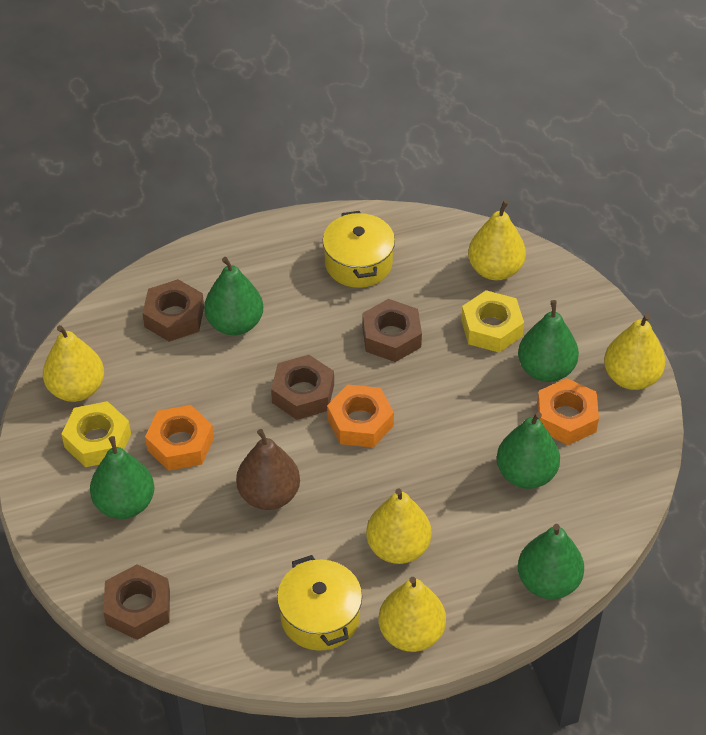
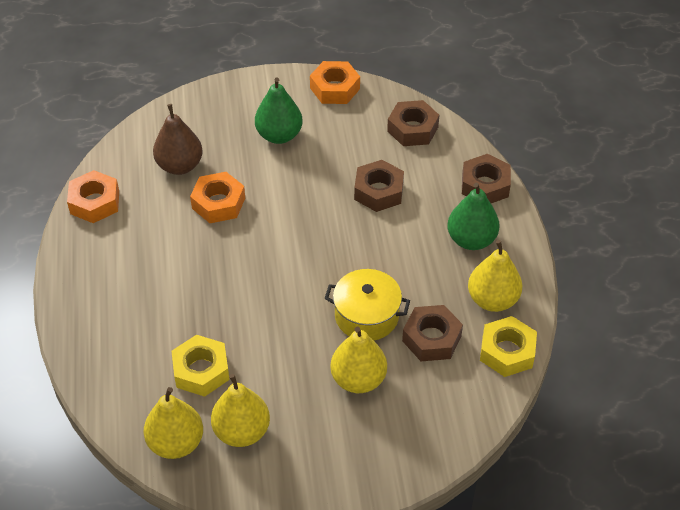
green pear: [90,436,154,519] [204,257,263,335] [497,412,560,489] [518,300,579,382] [518,524,584,599] = 5 -> [255,77,303,144] [447,183,500,250] = 2
yellow pear: [43,325,104,402] [366,488,431,564] [378,577,446,652] [468,200,526,280] [604,314,665,390] = 5 -> [144,387,203,459] [211,374,270,447] [330,327,387,393] [468,240,522,312] = 4
yellow pot: [277,555,362,651] [322,211,395,288] = 2 -> [324,269,410,340] = 1

